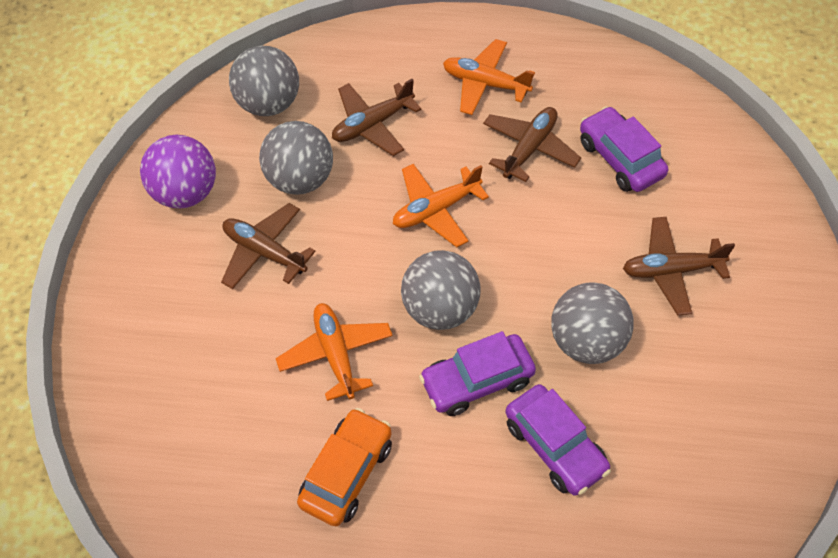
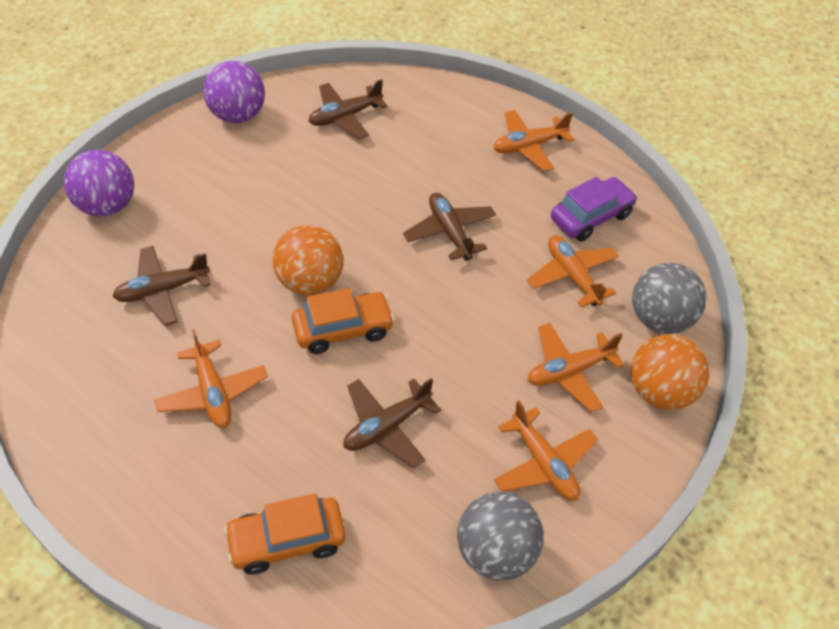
grey ball: [229,46,299,116] [259,121,333,195] [401,250,481,330] [551,282,634,364] = 4 -> [457,492,544,580] [632,263,706,334] = 2
orange ball: none = 0 -> [273,225,343,296] [631,334,709,410] = 2
orange car: [297,408,392,526] = 1 -> [224,493,345,575] [292,288,395,354] = 2
orange plane: [276,303,393,401] [393,164,489,247] [443,39,535,115] = 3 -> [154,329,268,428] [493,110,574,171] [494,400,598,501] [527,235,619,307] [528,323,624,412] = 5
purple ball: [140,134,216,209] = 1 -> [64,150,134,217] [203,61,265,123] = 2
purple car: [419,331,536,416] [505,384,611,496] [580,106,668,192] = 3 -> [551,177,637,241] = 1

